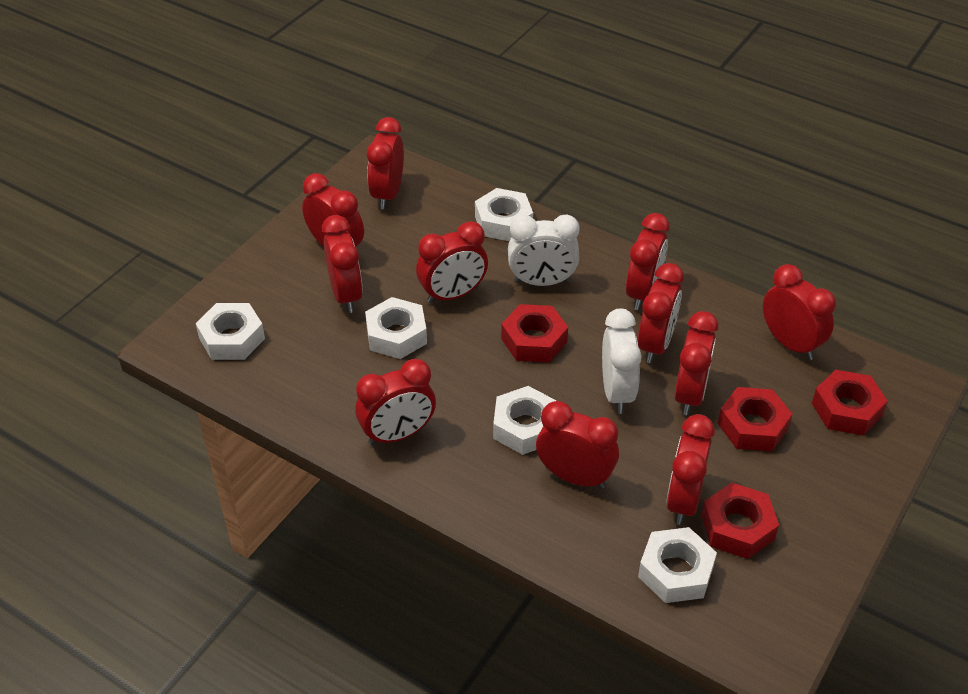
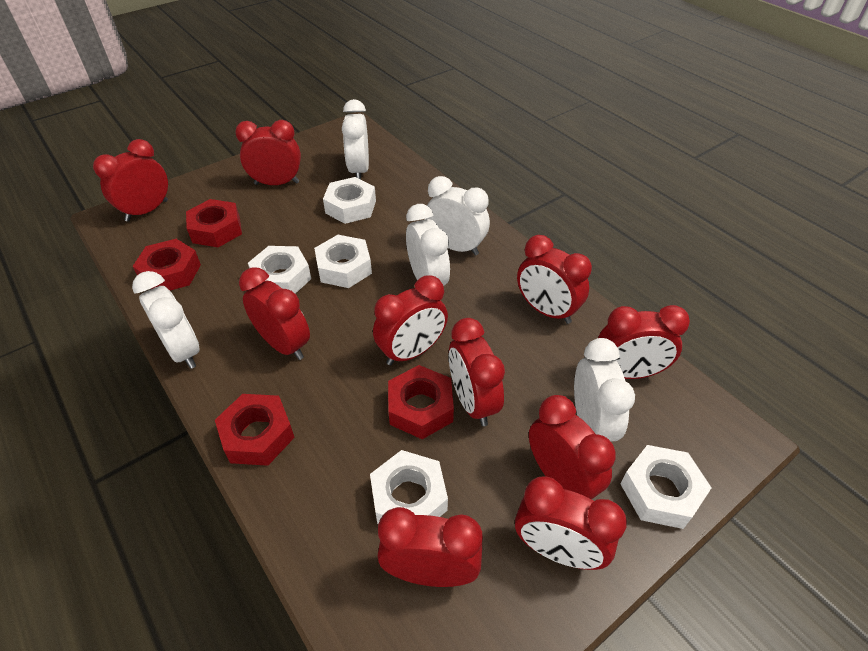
red clock: [302,173,364,247] [322,215,363,313] [355,359,436,445] [367,117,404,209] [416,221,488,304] [536,401,619,489] [626,213,670,310] [638,263,684,363] [666,414,715,525] [674,311,718,415] [763,264,836,360] = 11 -> [93,139,168,221] [235,120,301,185] [239,267,310,360] [373,275,448,365] [378,507,483,587] [449,318,505,426] [515,476,627,570] [517,235,592,324] [529,395,616,499] [598,305,690,379] = 10
white clock: [508,215,580,286] [602,309,641,414] = 2 -> [132,271,200,369] [342,99,369,180] [406,204,450,286] [426,176,490,255] [574,338,635,442] = 5

